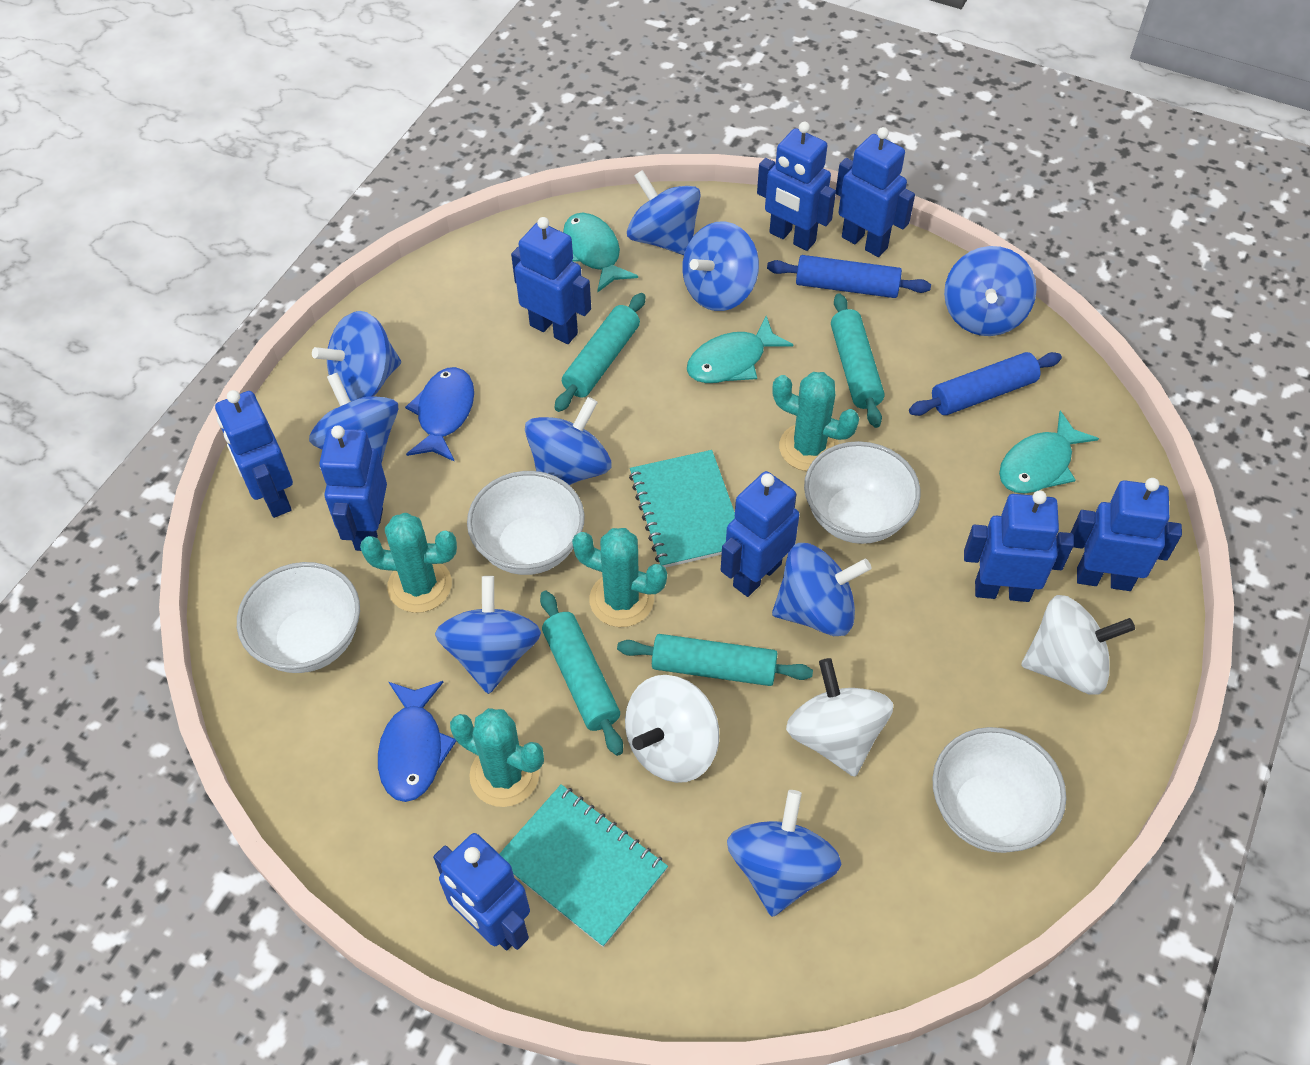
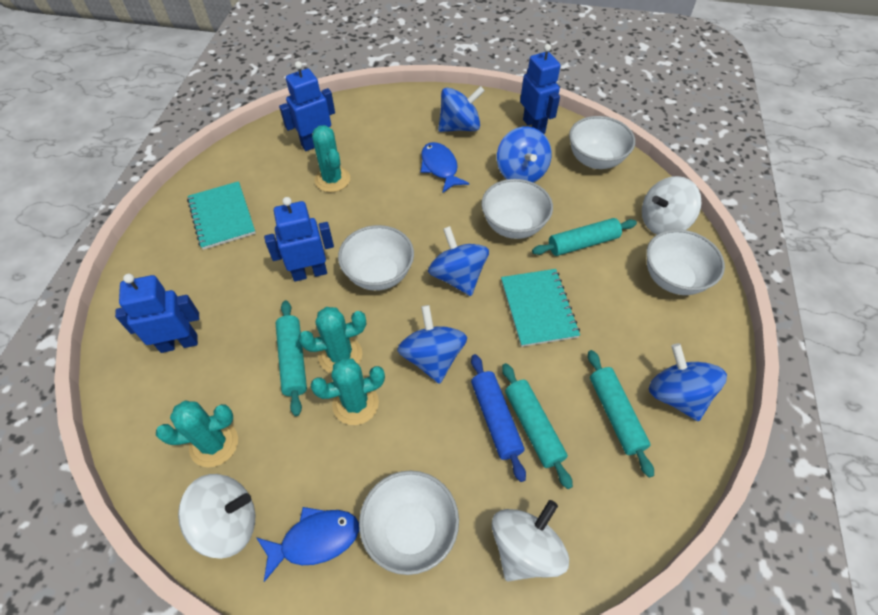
blue robot: [215,390,293,518] [319,425,387,551] [433,833,530,950] [511,217,591,344] [721,471,799,597] [757,122,836,251] [836,127,915,257] [964,491,1074,602] [1071,478,1182,591] = 9 -> [115,274,199,353] [264,197,334,282] [279,61,335,151] [520,44,560,134] = 4
blue rolling pin: [767,255,931,298] [909,352,1062,416] = 2 -> [471,354,526,482] = 1
blue spinning top: [309,373,398,464] [312,311,401,402] [435,576,541,694] [525,397,612,485] [627,170,701,255] [682,221,759,311] [727,790,841,917] [772,543,871,636] [944,246,1037,336] = 9 -> [397,305,467,384] [428,226,489,296] [438,86,485,132] [497,127,552,183] [649,343,727,421] = 5
turquoise fish: [563,213,638,293] [687,316,793,383] [999,411,1099,494] = 3 -> none = 0
white bowl: [237,562,360,673] [467,471,585,575] [804,441,920,544] [932,727,1066,853] = 4 -> [338,225,414,291] [359,471,459,575] [481,179,553,239] [569,116,635,169] [646,229,725,295] = 5

